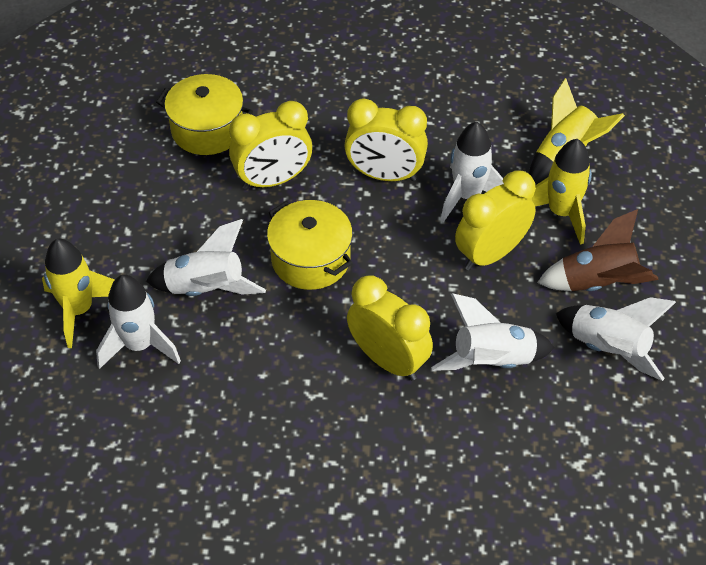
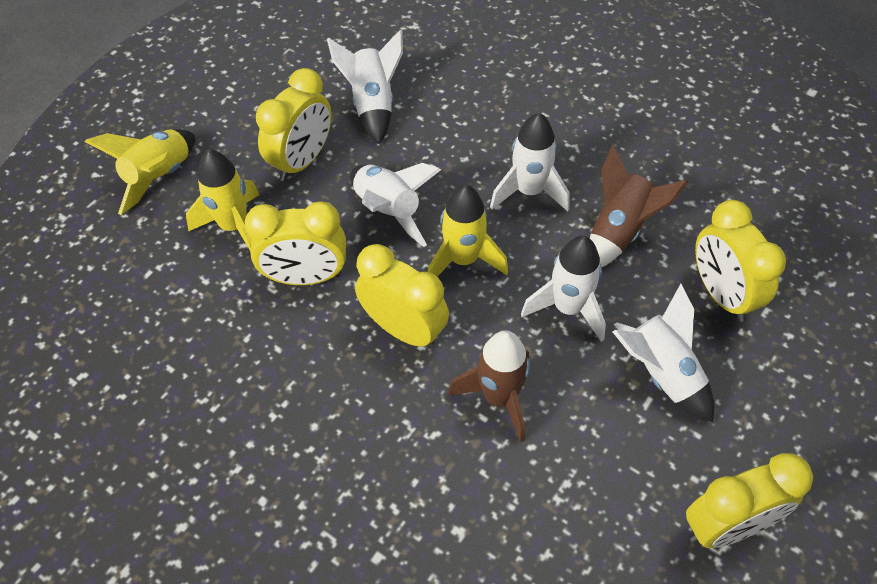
brown rocket: [537,209,659,291] = 1 -> [448,330,530,442] [590,145,688,267] = 2
yellow clock: [229,101,312,190] [344,98,428,181] [347,275,433,380] [455,170,536,270] = 4 -> [245,202,346,285] [256,68,332,181] [355,244,449,349] [686,453,813,548] [695,200,786,322] = 5
yellow pot: [156,74,253,155] [267,200,353,290] = 2 -> none = 0

